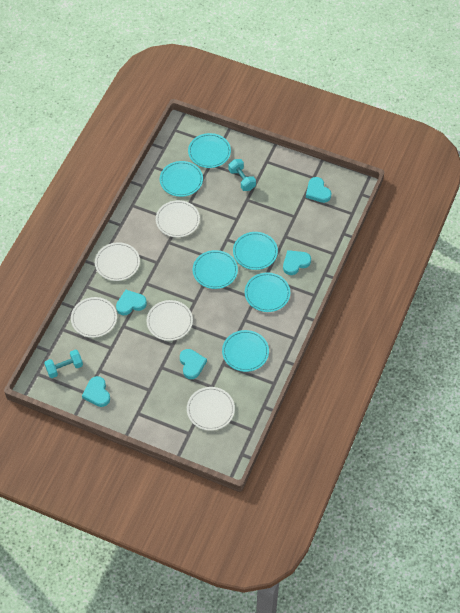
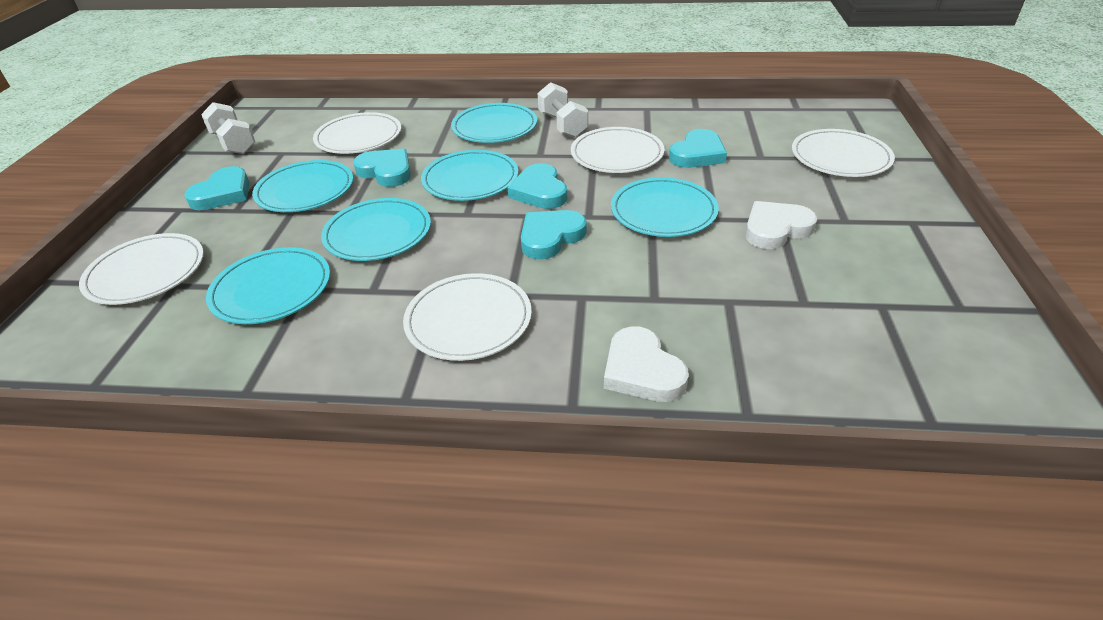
turquoise dumbbell: [44,349,83,378] [229,159,256,191] = 2 -> none = 0
white dumbbell: none = 0 -> [201,102,255,154] [538,82,588,137] = 2
white heart: none = 0 -> [604,326,689,402] [745,201,817,249] = 2

